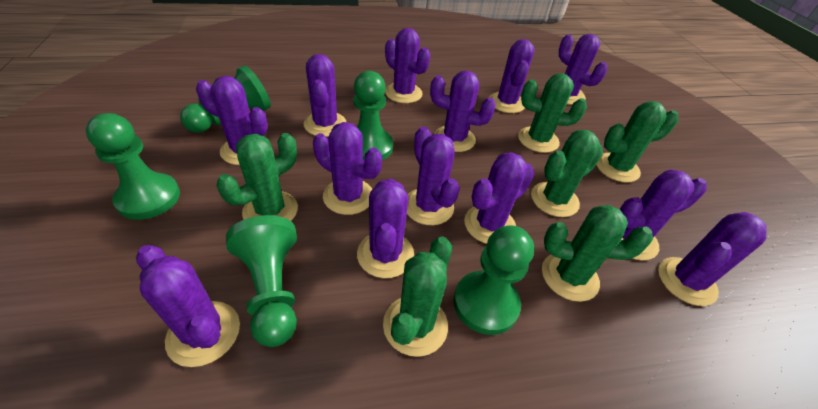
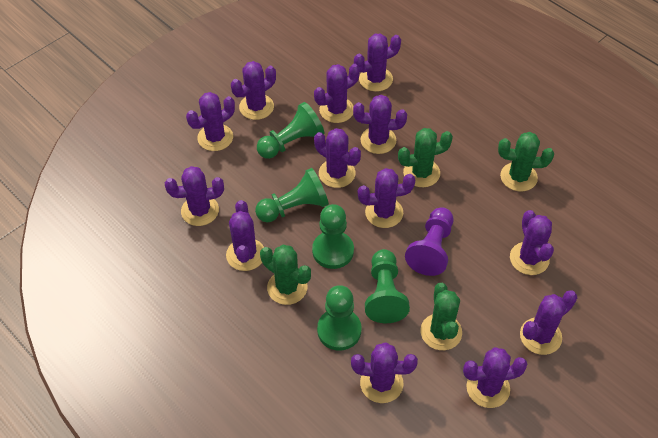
green cactus: [216,133,298,221] [383,236,452,357] [518,74,587,153] [531,130,603,217] [542,205,653,302] [596,101,678,182] = 6 -> [260,245,311,305] [398,128,453,187] [420,283,462,350] [498,132,554,191] = 4
purple pawn: none = 0 -> [405,207,453,276] = 1

